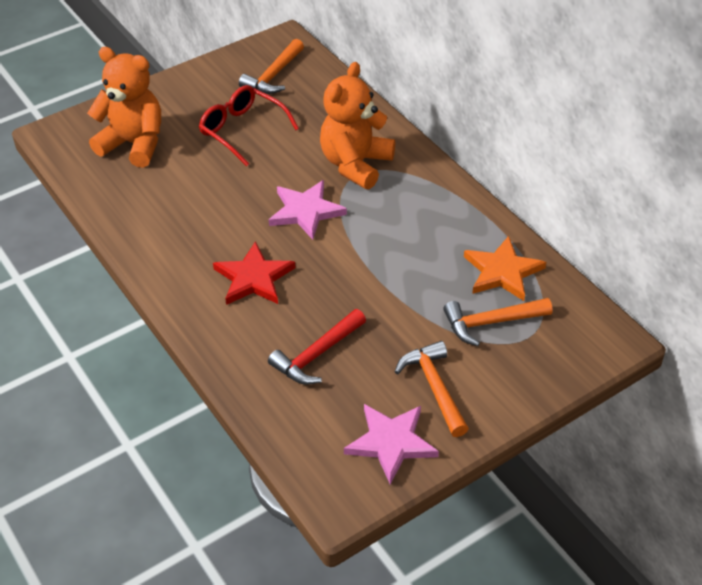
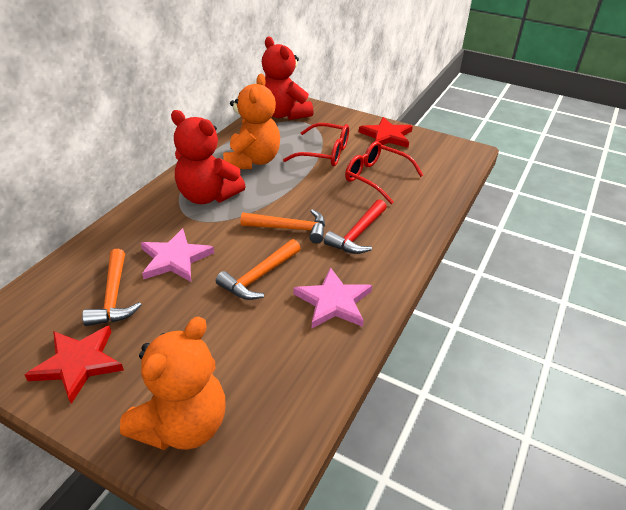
orange star: [464,236,546,301] = 1 -> none = 0
red glasses: [199,85,299,166] = 1 -> [283,123,349,166] [345,141,423,204] = 2
red star: [213,241,296,305] = 1 -> [25,325,124,404] [359,117,413,148] = 2
red teddy bear: none = 0 -> [171,110,246,204] [262,37,314,120] = 2

